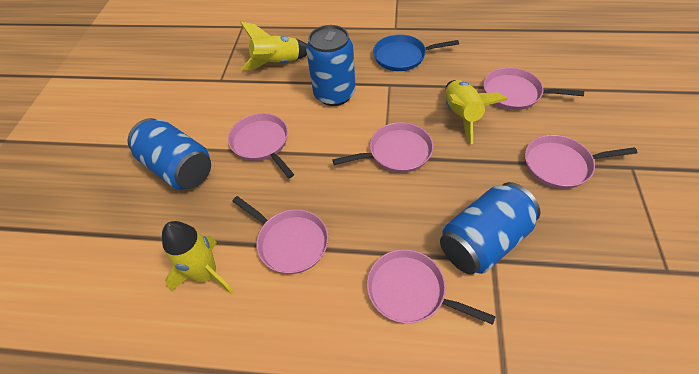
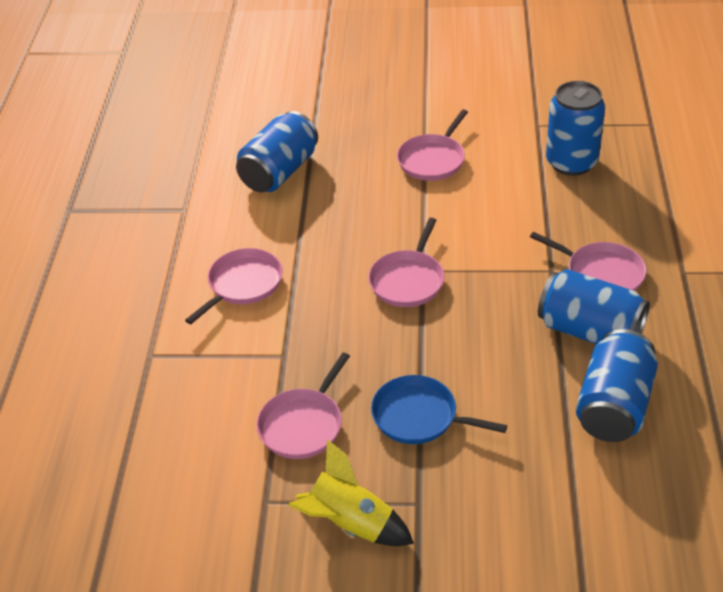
blue can: [128,118,211,190] [306,25,356,106] [440,182,541,275] = 3 -> [236,111,318,192] [538,269,650,344] [546,81,605,176] [576,329,658,442] = 4
pink pan: [228,113,294,178] [232,196,328,274] [332,122,433,173] [367,249,496,325] [483,67,584,110] [525,135,637,189] = 6 -> [185,248,283,324] [257,353,350,459] [368,218,444,307] [397,109,468,181] [530,232,646,291] = 5
yellow rocket: [162,221,234,294] [240,22,307,71] [445,80,508,144] = 3 -> [288,439,414,546] = 1

